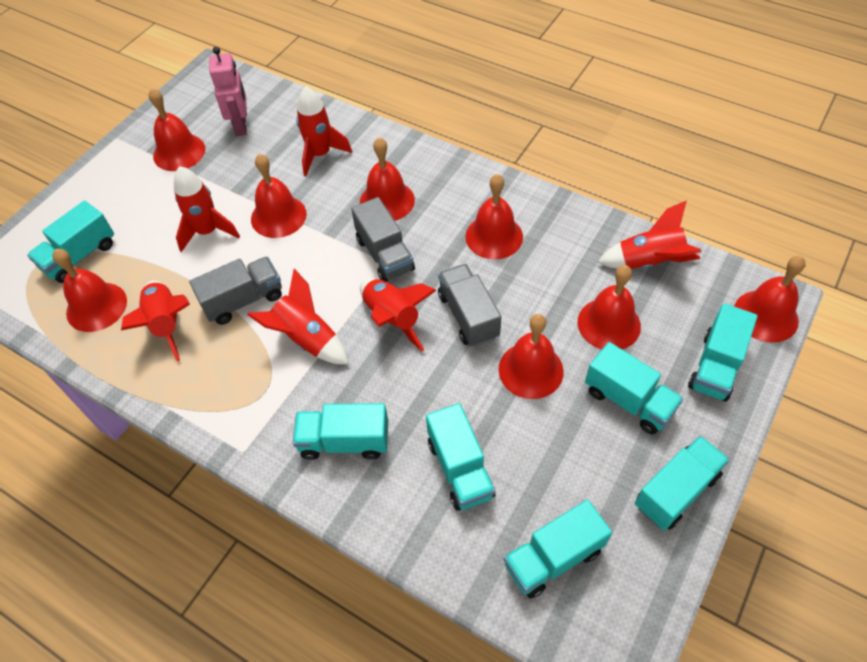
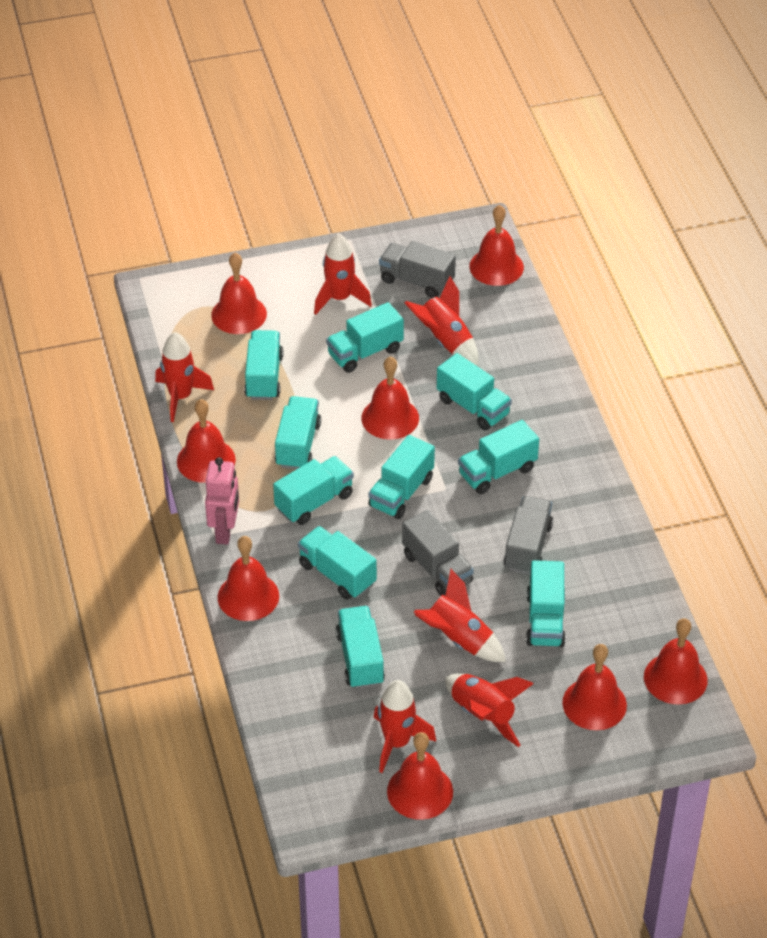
turquoise truck: [27,201,114,283] [292,403,388,460] [426,403,495,511] [504,500,612,599] [585,342,683,434] [635,436,729,530] [688,303,758,402] = 7 -> [244,330,283,400] [273,456,354,525] [275,396,321,469] [298,526,377,600] [326,302,404,373] [336,606,385,689] [368,435,435,519] [437,353,512,430] [458,420,539,494] [526,560,566,647] = 10

